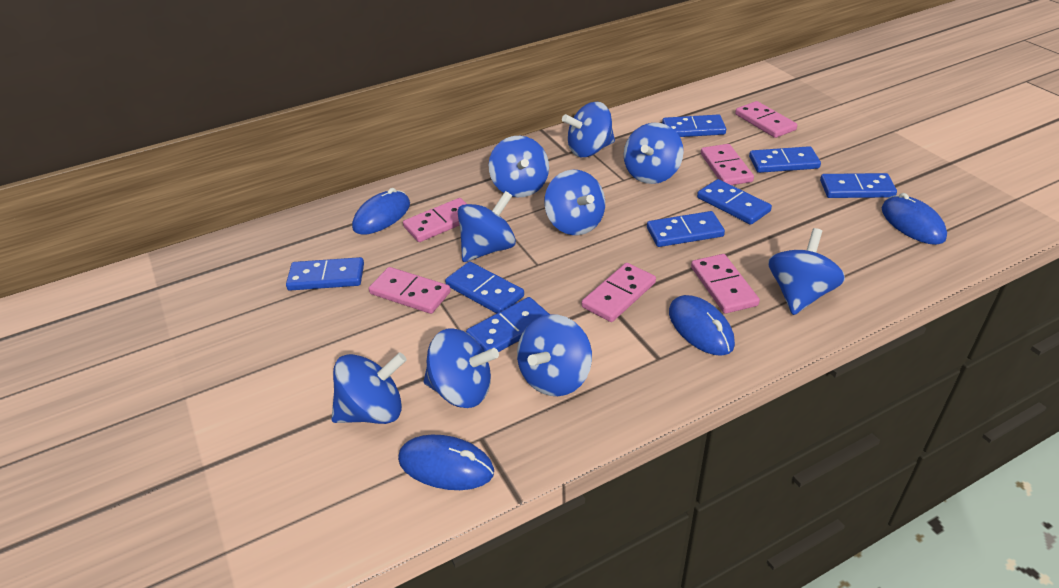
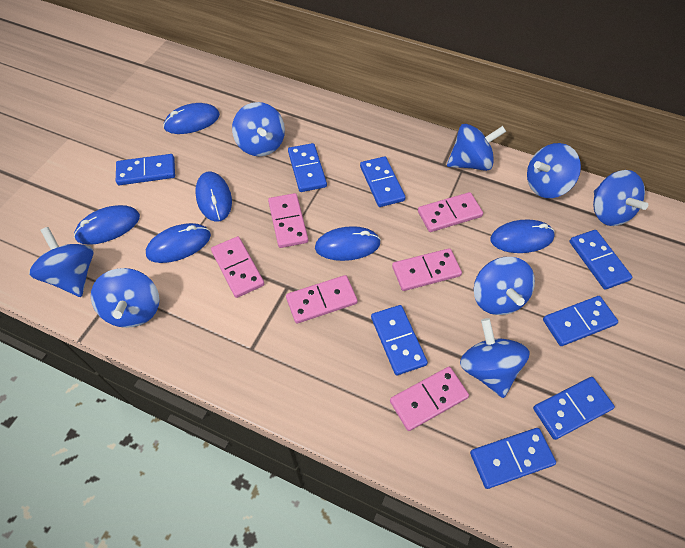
blue mouse: [352,188,410,235] [398,435,494,490] [669,295,735,356] [882,193,947,245] = 4 -> [74,205,140,245] [146,223,211,263] [163,103,220,134] [195,171,232,222] [315,226,381,261] [490,219,555,253] = 6
blue spinning top: [332,352,407,424] [423,328,499,408] [458,191,516,262] [489,136,549,197] [517,314,592,396] [544,170,605,235] [562,102,615,157] [624,123,684,184] [768,228,845,315] = 9 -> [29,227,94,297] [91,268,159,328] [232,102,285,156] [447,124,506,171] [460,318,530,398] [474,257,535,315] [527,143,581,198] [593,170,648,226] = 8

